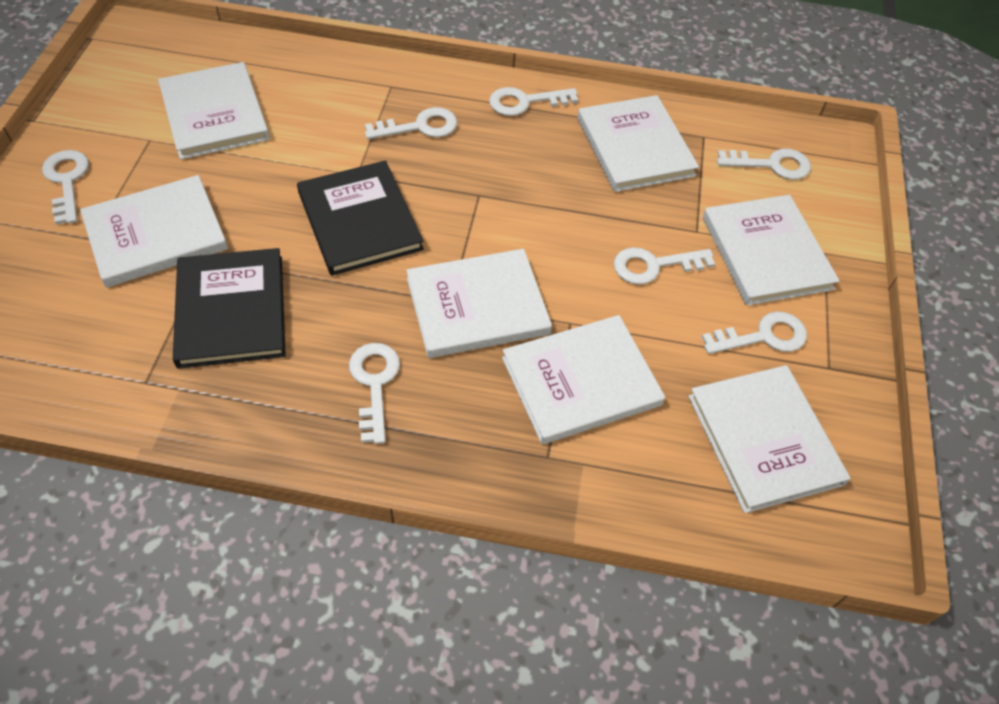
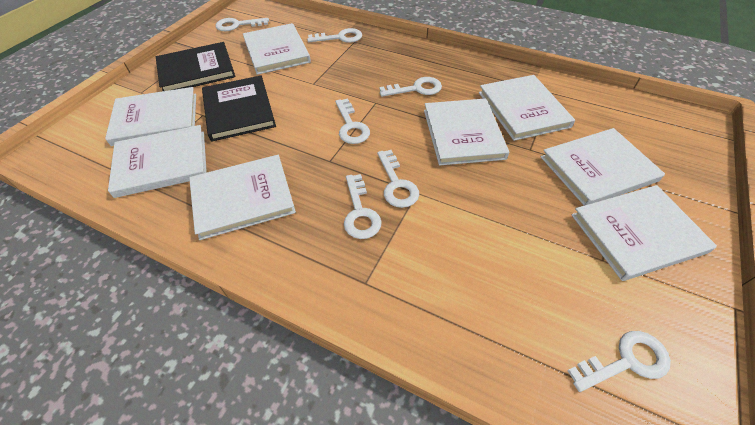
white book: [80,175,228,287] [158,62,270,160] [406,249,552,358] [502,315,665,444] [578,95,699,192] [688,365,850,513] [703,195,840,306] = 7 -> [105,87,196,146] [108,125,207,198] [189,155,296,240] [243,23,311,75] [424,98,509,165] [479,75,575,141] [541,128,665,205] [572,185,717,281] = 8

